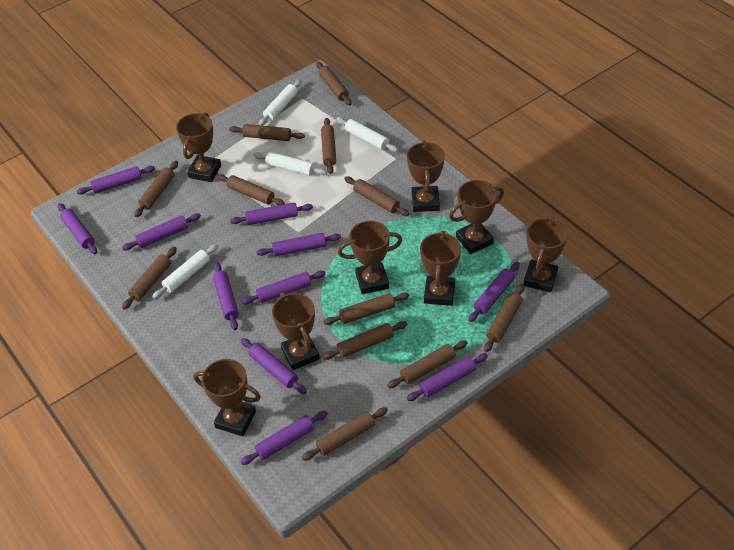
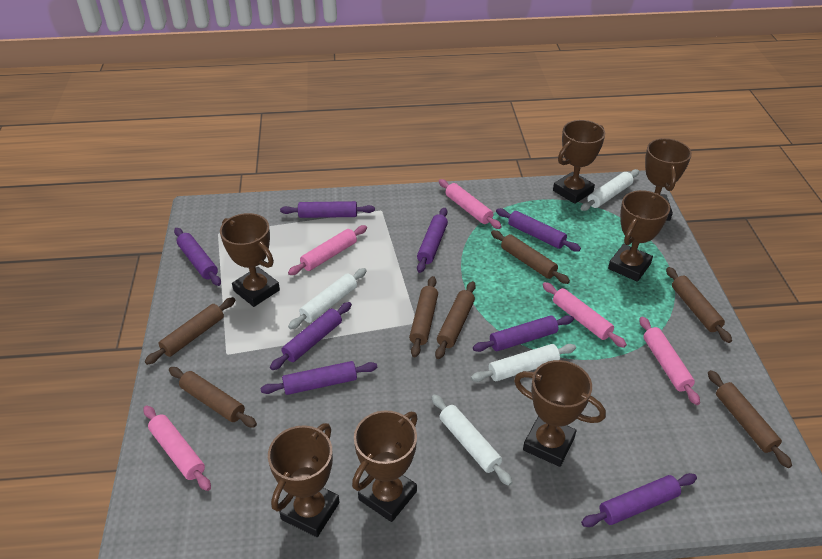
brown rolling pin: [122,247,177,310] [134,161,178,217] [217,174,285,205] [229,124,305,141] [302,407,388,461] [316,62,351,105] [321,118,336,174] [322,321,408,360] [324,292,409,325] [344,177,409,216] [387,340,467,388] [484,284,525,352] = 12 -> [145,297,235,365] [169,367,257,427] [409,276,438,357] [435,281,476,359] [491,230,570,284] [666,267,732,343] [708,370,792,468] = 7
brown trophy: [176,112,221,182] [193,359,261,436] [272,293,320,370] [338,221,402,294] [407,141,445,212] [420,230,461,306] [449,180,504,254] [524,216,568,292] = 8 -> [220,213,280,307] [268,423,340,537] [352,410,418,522] [514,360,606,467] [553,120,605,204] [608,190,670,282] [645,138,692,221] = 7
pink rolling pin: none = 0 -> [143,406,211,491] [288,225,367,275] [439,179,502,229] [542,282,627,348] [640,316,700,405] = 5
purple rolling pin: [58,203,97,254] [76,166,155,195] [122,213,201,250] [213,262,239,330] [230,203,313,225] [241,271,325,304] [241,338,307,394] [241,411,328,465] [256,233,341,257] [407,353,488,401] [468,262,520,322] = 11 -> [174,228,221,286] [260,361,378,395] [270,302,352,370] [280,201,375,218] [417,208,448,273] [473,315,574,352] [496,208,581,252] [581,473,697,527] = 8

